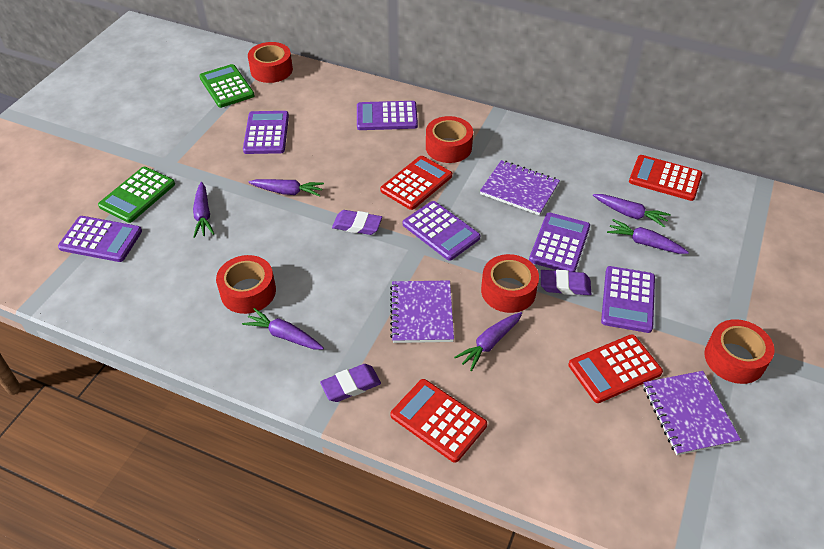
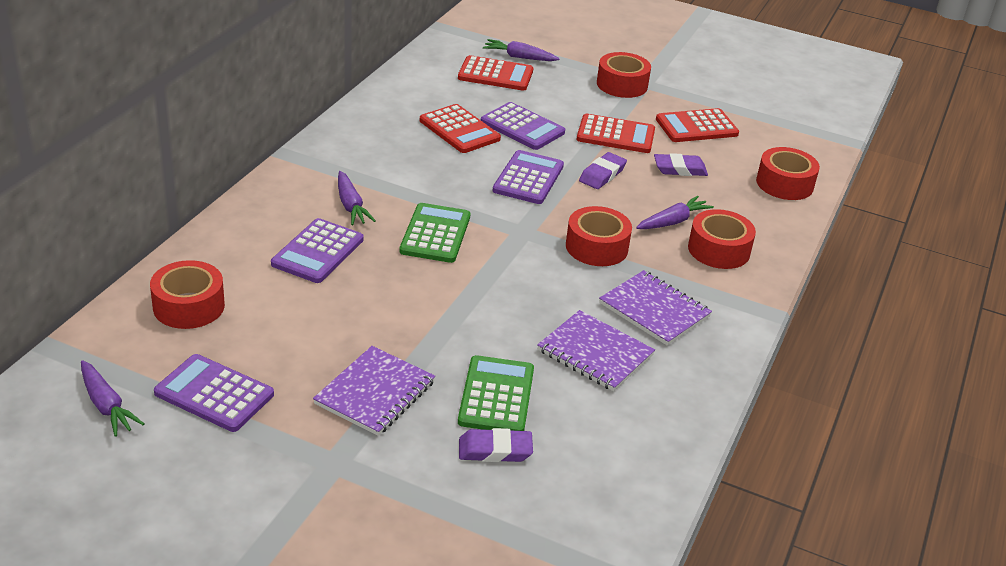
purple calculator: [58,216,142,262] [243,111,289,154] [357,101,418,130] [403,201,480,261] [529,212,590,272] [601,266,655,333] = 6 -> [154,354,274,432] [271,218,364,283] [481,102,565,150] [492,150,564,204] = 4
purple carrot: [193,182,214,238] [242,308,324,350] [248,179,324,197] [454,312,522,371] [593,194,671,228] [607,219,689,254] = 6 -> [81,360,144,437] [338,171,376,225] [483,39,560,61] [636,196,714,229] = 4

